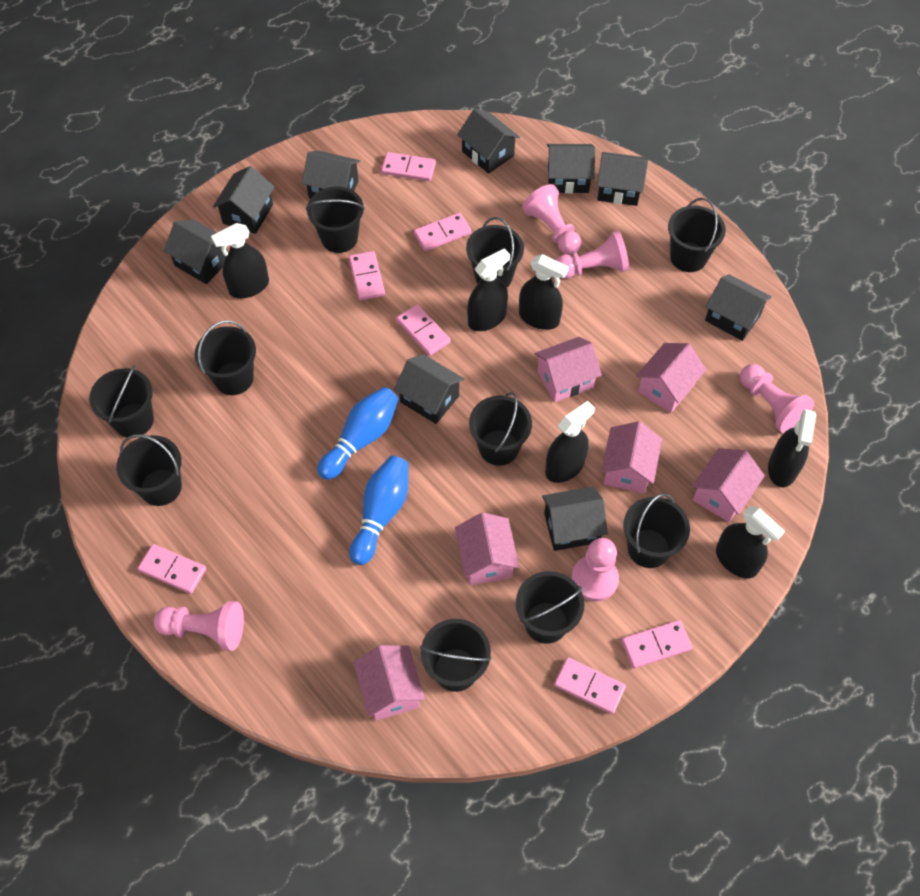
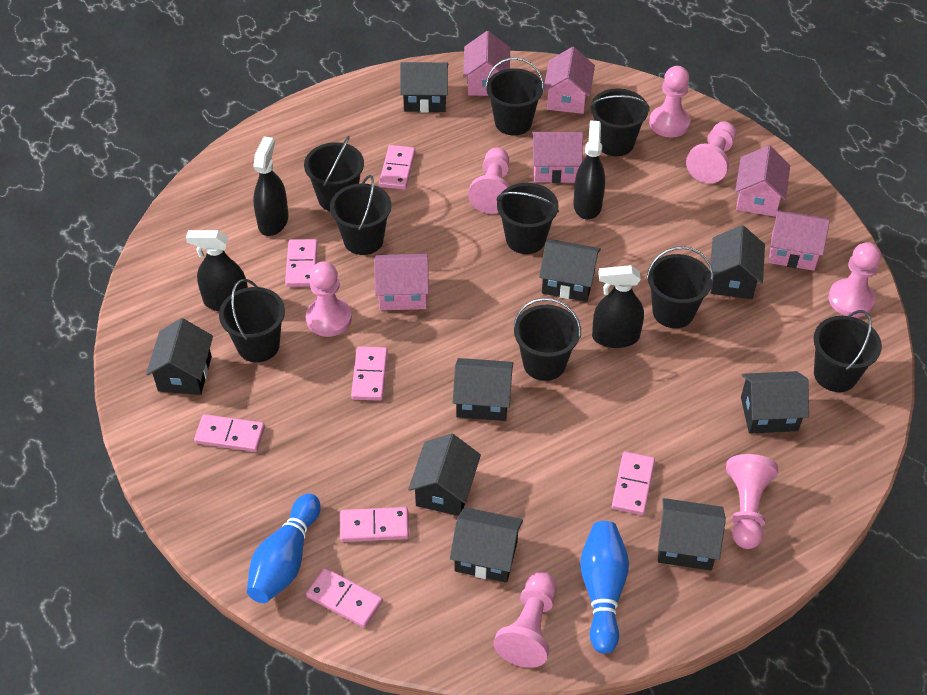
black bucket: [89,366,154,438] [116,434,182,506] [195,320,256,395] [306,187,365,253] [420,619,492,692] [466,217,524,287] [469,392,532,466] [516,571,584,644] [623,493,690,568] [668,198,726,272] = 10 -> [219,279,285,362] [304,136,364,211] [330,175,392,255] [485,57,544,135] [497,183,559,254] [513,298,581,381] [589,89,650,156] [646,246,713,328] [814,310,882,392] = 9
black spray bottle: [211,223,269,298] [467,248,510,331] [519,254,569,330] [545,401,595,483] [716,506,785,578] [768,409,816,487] = 6 -> [186,230,248,312] [253,137,288,236] [573,120,605,220] [592,265,644,348] = 4
pink pawn: [154,601,244,651] [522,184,581,255] [556,231,629,279] [571,538,619,601] [740,364,814,433] = 5 -> [306,261,352,337] [468,148,510,214] [494,571,557,668] [649,66,690,138] [686,122,736,183] [726,454,778,549] [828,242,881,317] = 7

